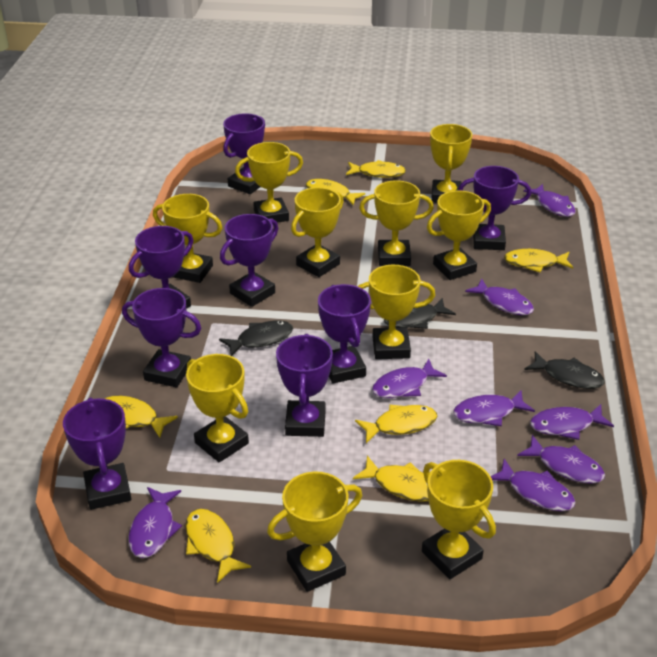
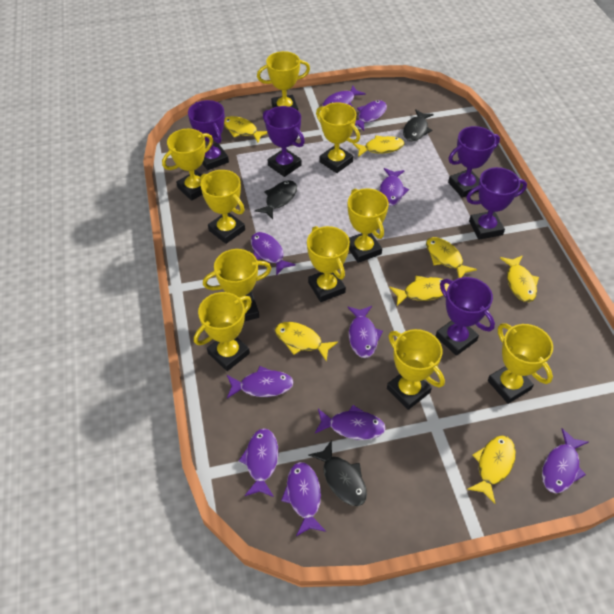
purple fish: [129,487,182,558] [372,359,447,398] [453,390,535,426] [465,278,534,315] [490,459,576,511] [518,435,605,484] [523,184,576,217] [530,404,614,440] = 8 -> [227,366,294,399] [238,428,278,497] [251,232,296,275] [281,462,326,536] [315,405,386,440] [323,86,366,107] [347,306,383,358] [355,100,387,131] [379,168,409,206] [542,428,589,493] = 10
purple trophy: [63,397,131,510] [122,288,201,387] [129,226,193,309] [220,214,278,307] [223,113,265,194] [276,334,333,437] [318,284,371,384] [458,166,531,250] = 8 -> [188,100,229,170] [263,106,305,177] [436,277,495,356] [448,126,500,198] [466,167,527,240] = 5

